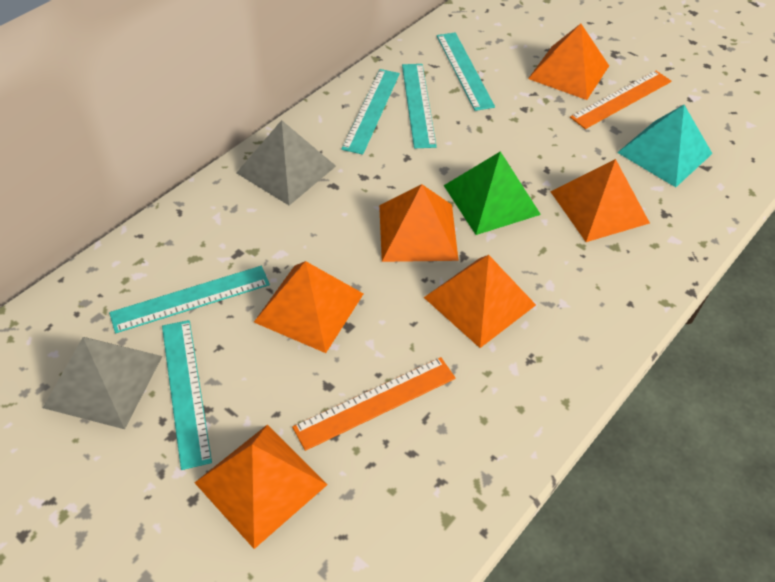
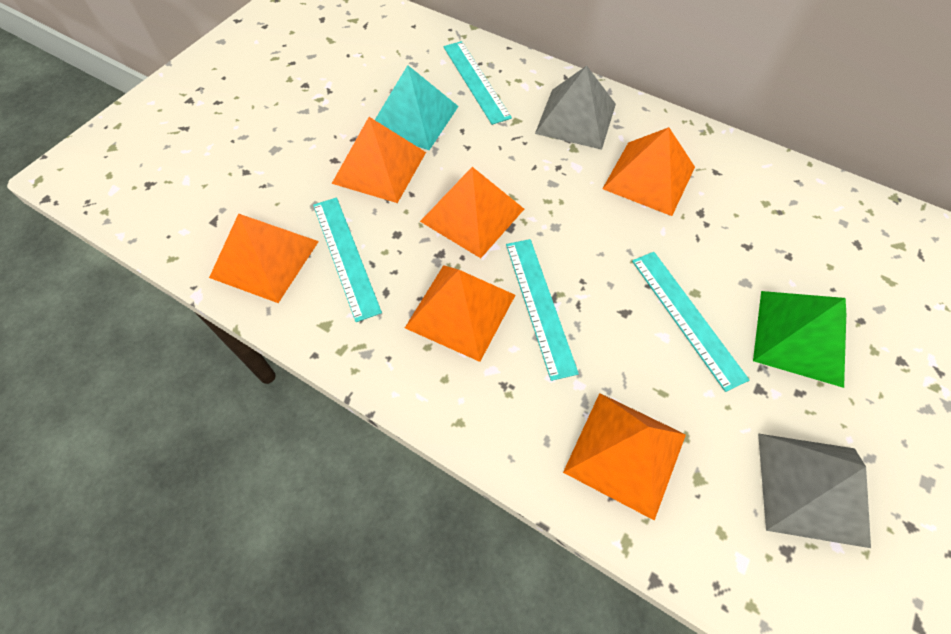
orange ruler: [292,357,455,451] [570,71,671,129] = 2 -> none = 0
turquoise ruler: [109,266,270,333] [162,320,212,470] [341,69,400,155] [402,64,437,148] [437,32,495,111] = 5 -> [313,197,382,322] [443,41,512,125] [506,239,579,381] [632,252,749,392] = 4

